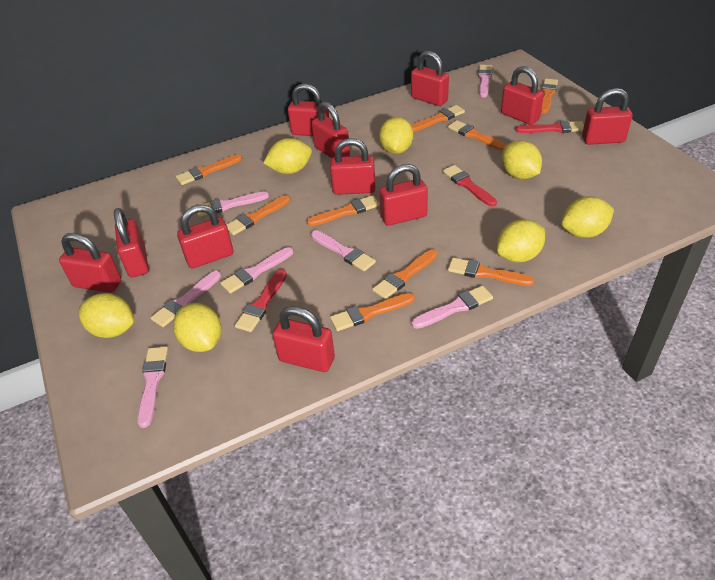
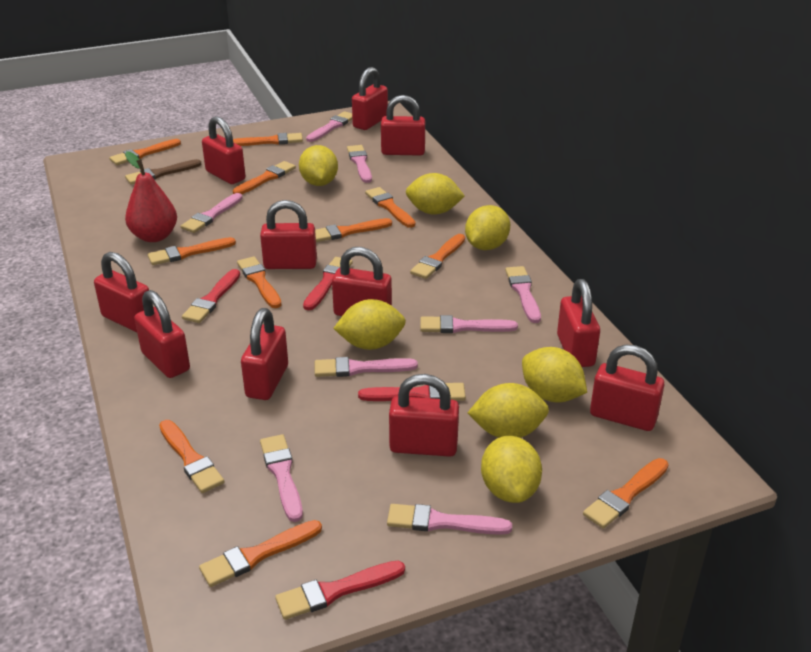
brown brush: none = 0 -> [125,159,201,185] = 1
orange brush: [176,154,242,185] [226,195,290,235] [307,195,380,226] [330,293,415,331] [372,249,437,299] [411,105,465,132] [448,120,506,151] [448,258,534,286] [541,79,558,114] = 9 -> [109,139,181,165] [148,237,236,265] [159,420,224,493] [199,520,322,587] [233,133,303,146] [233,161,296,194] [237,256,281,308] [315,218,392,242] [365,187,415,228] [410,234,465,279] [583,458,669,529] = 11
pink brush: [137,347,168,428] [151,271,221,327] [197,191,269,217] [220,247,293,294] [311,230,376,271] [411,286,493,329] [478,65,492,98] = 7 -> [181,193,243,233] [260,434,303,522] [306,111,352,142] [315,357,418,377] [347,145,372,183] [387,504,512,535] [420,315,518,333] [505,266,541,323] = 8
red brush: [235,269,287,332] [442,165,497,207] [516,121,584,133] = 3 -> [182,269,240,323] [275,561,405,620] [303,257,353,310] [358,383,466,401] = 4
red pear: none = 0 -> [125,151,177,242] = 1

